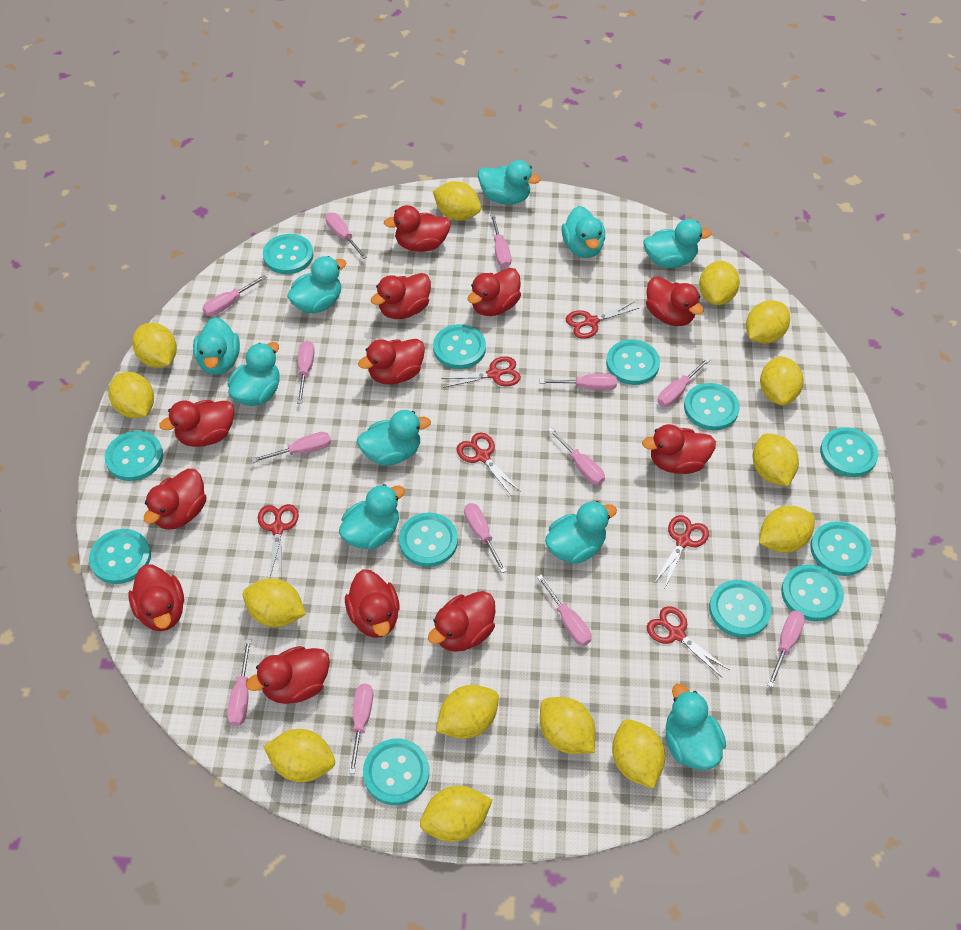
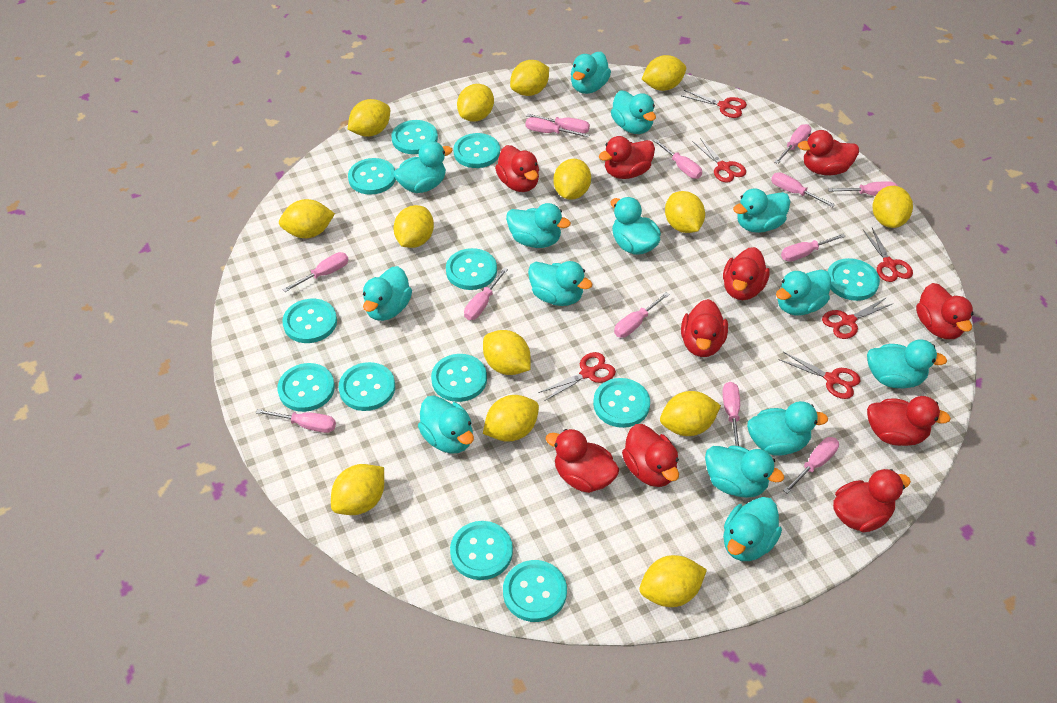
red duck: [128,564,184,631] [144,469,207,530] [159,400,234,447] [246,646,330,704] [345,569,400,638] [358,339,425,385] [371,273,431,319] [384,205,451,252] [428,591,495,652] [468,268,521,316] [642,424,716,474] [646,276,704,326] = 12 -> [495,145,539,192] [546,429,619,493] [599,136,655,179] [622,424,679,487] [681,299,728,357] [723,247,770,300] [798,130,859,175] [833,469,911,532] [867,396,951,446] [916,283,974,339] = 10
turquoise duck: [193,317,240,375] [227,342,280,406] [287,256,346,314] [339,484,405,550] [357,410,431,466] [478,160,540,204] [545,501,617,564] [562,206,605,258] [643,219,711,268] [665,684,726,770] = 10 -> [363,266,412,321] [393,141,453,193] [418,396,474,454] [506,203,571,248] [528,261,592,306] [571,52,611,94] [610,197,661,255] [611,90,656,134] [705,445,784,498] [723,497,782,561] [733,188,791,233] [747,401,828,456] [776,270,831,315] [867,339,947,389] = 14

